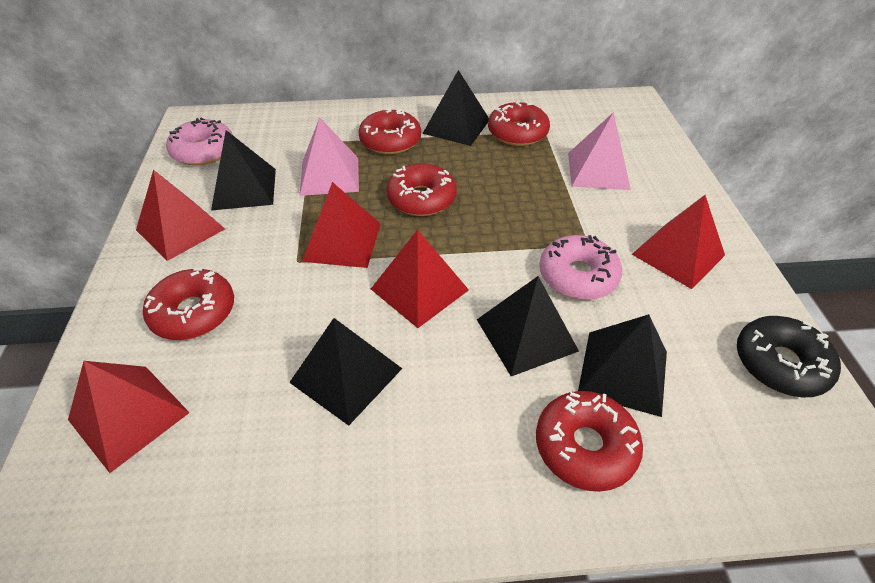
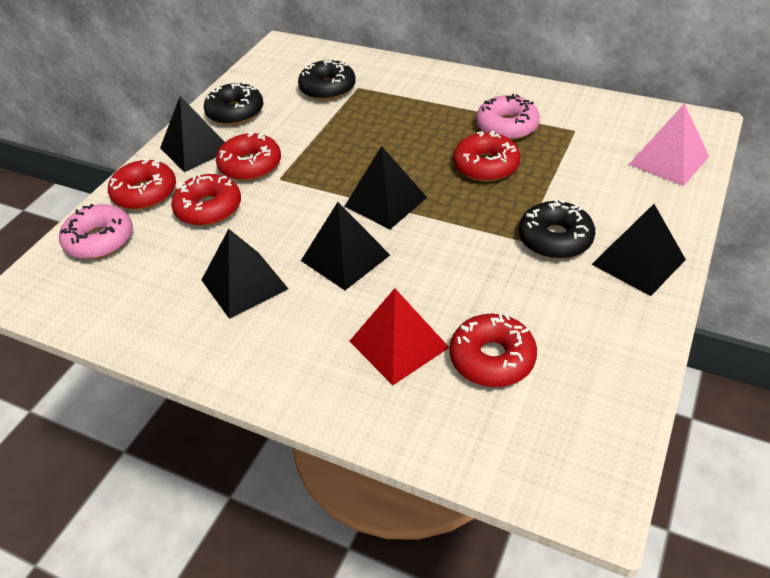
black donut: [737,316,841,398] = 1 -> [204,81,263,125] [298,58,356,100] [519,199,595,259] = 3
pink pyramid: [300,118,359,196] [568,112,631,190] = 2 -> [629,103,709,186] = 1
red pyramid: [68,361,190,473] [136,170,225,261] [302,182,381,268] [371,229,469,328] [632,195,725,289] = 5 -> [349,288,449,385] = 1

